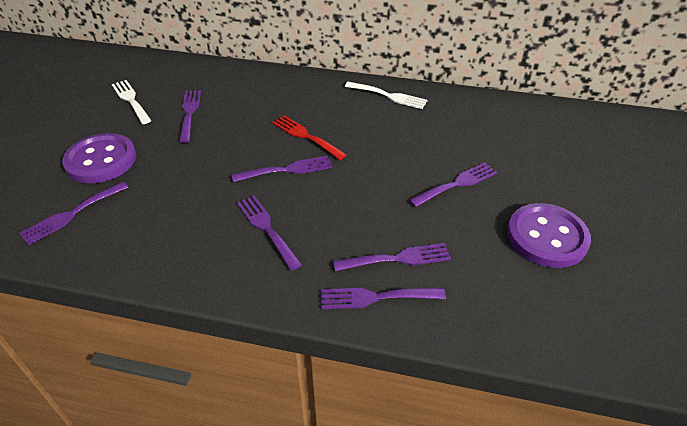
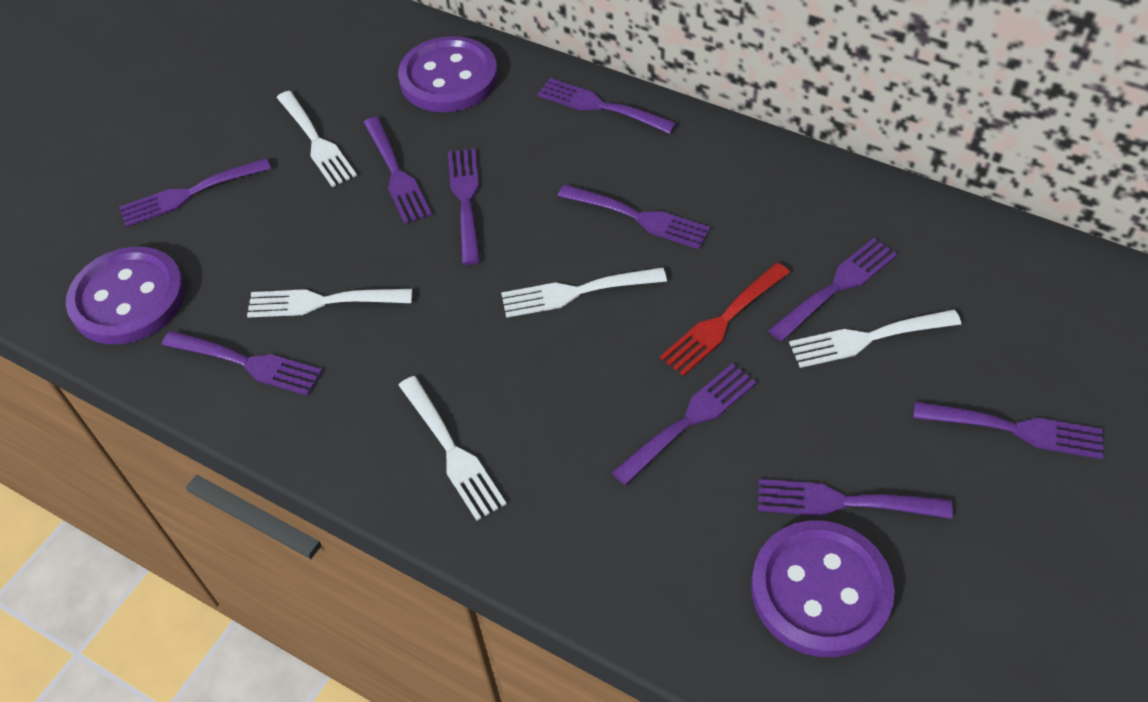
purple button: [62,133,136,183] [507,203,591,268] = 2 -> [66,247,185,344] [398,36,498,112] [751,521,895,657] = 3
purple fork: [20,182,128,245] [179,90,201,143] [232,156,332,182] [237,196,302,271] [321,288,446,309] [333,243,451,271] [409,162,497,207] = 7 -> [119,158,271,227] [162,331,322,396] [363,117,432,224] [448,149,480,265] [537,78,677,134] [558,184,710,249] [611,363,756,486] [758,479,953,519] [768,238,897,341] [913,402,1103,459] = 10
white fork: [112,80,152,124] [345,82,428,109] = 2 -> [247,289,412,318] [277,91,357,187] [399,376,506,521] [501,267,667,318] [789,310,961,368] = 5

